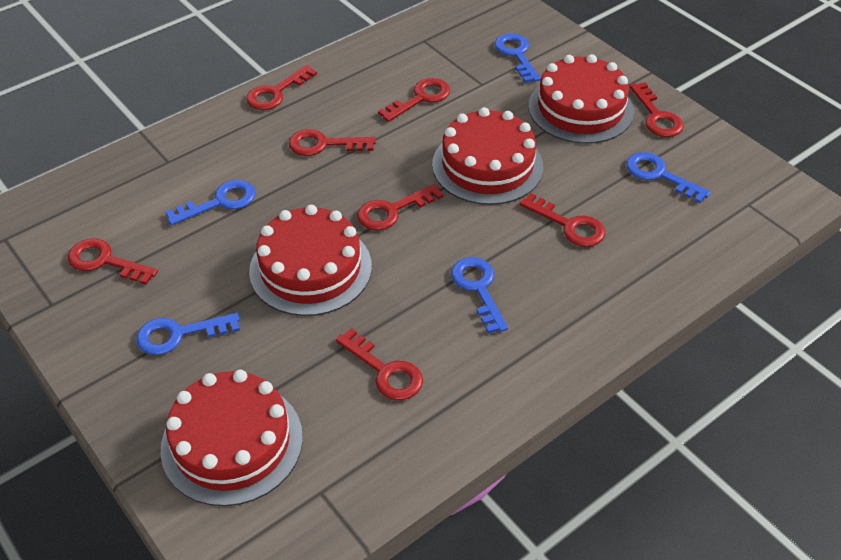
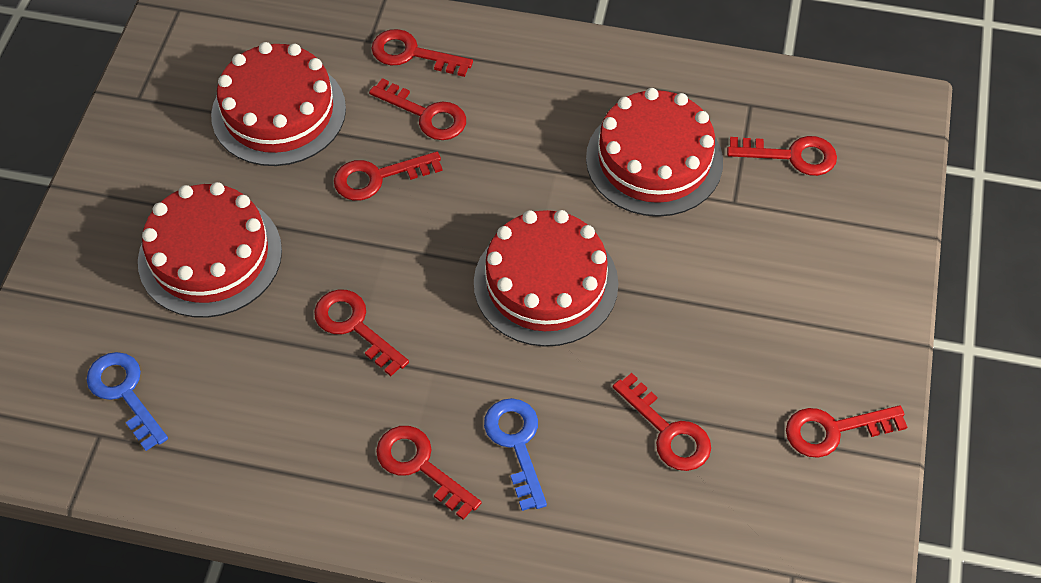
blue key: [136,313,240,355] [165,180,255,226] [451,257,508,334] [494,33,541,83] [626,152,711,203] = 5 -> [87,352,168,451] [484,398,547,511] = 2

